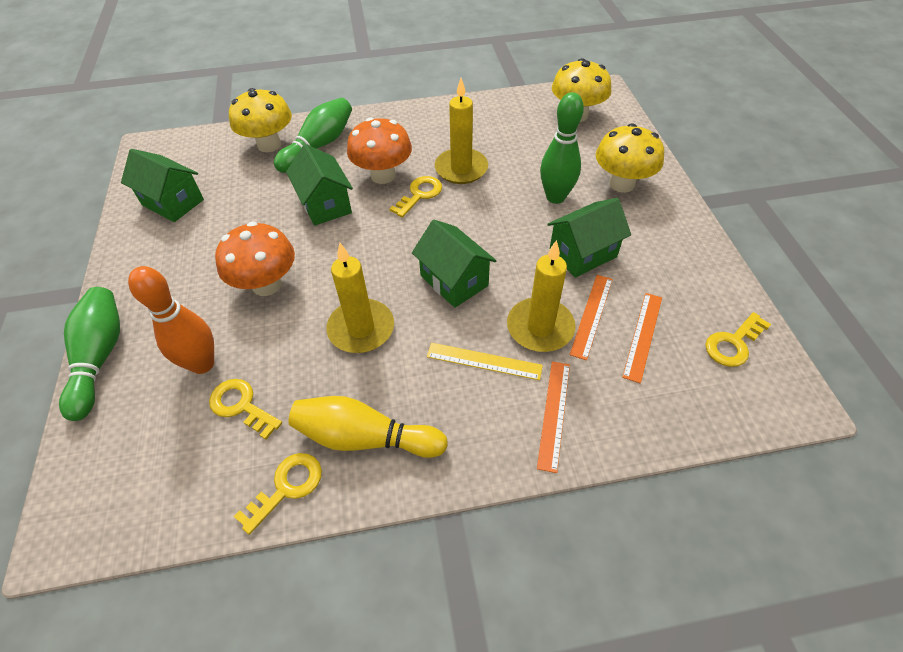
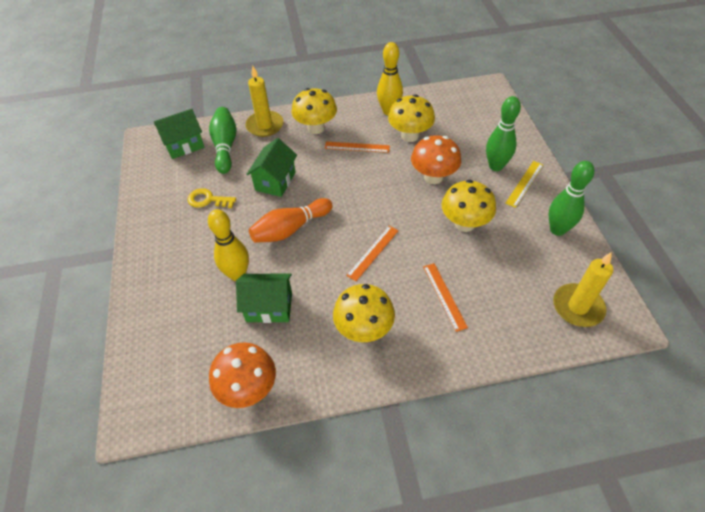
green house: [121,149,204,222] [286,144,353,226] [412,220,497,308] [547,198,631,278] = 4 -> [154,109,205,159] [236,274,292,323] [246,138,297,197] = 3
yellow bowling pin: [288,396,448,458] = 1 -> [208,209,249,281] [377,42,403,115] = 2
yellow candle: [326,243,394,353] [435,78,488,184] [507,240,576,352] = 3 -> [245,66,284,137] [553,252,613,327] = 2
yellow key: [209,379,282,440] [234,453,322,535] [389,176,442,218] [705,312,771,367] = 4 -> [188,188,236,208] = 1
yellow mushroom: [229,88,292,152] [552,58,611,122] [596,123,664,193] = 3 -> [291,88,337,134] [333,284,395,342] [388,94,435,142] [441,180,496,232] = 4

